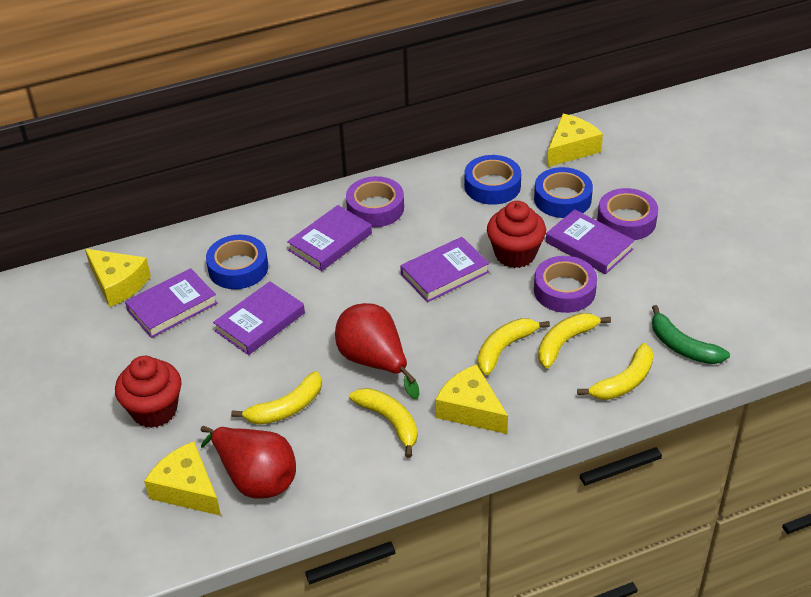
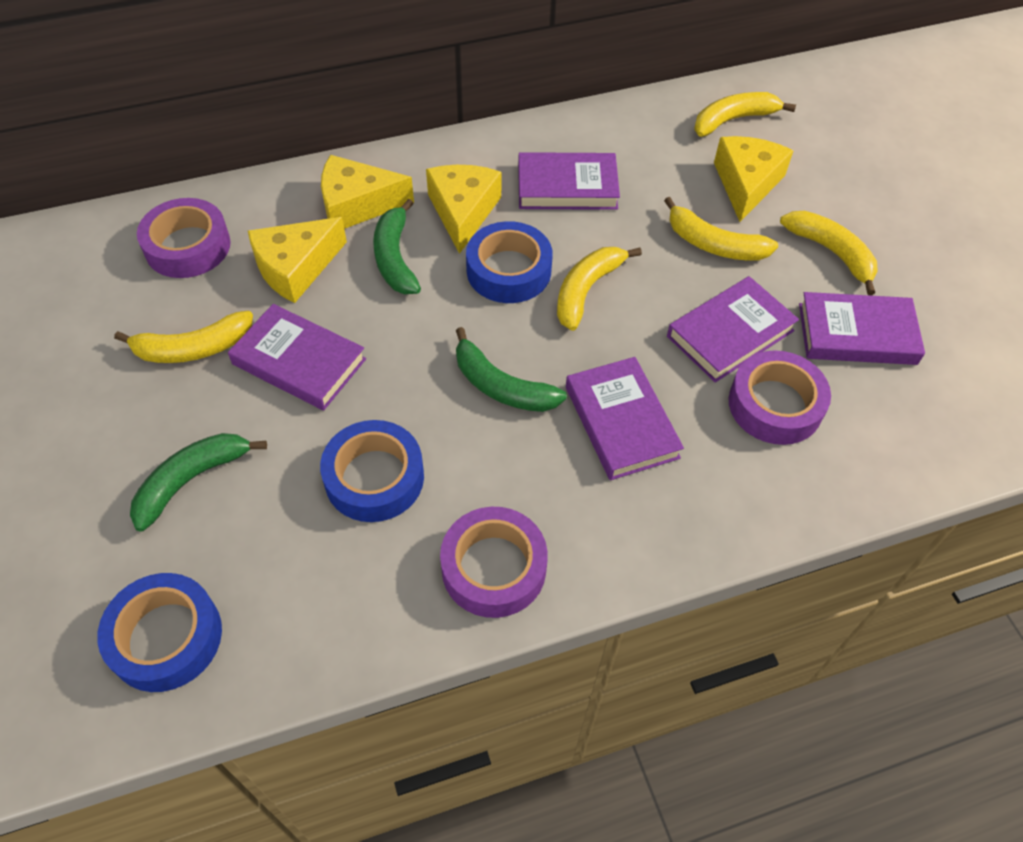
green banana: [652,305,730,364] = 1 -> [130,433,267,532] [373,199,421,294] [456,327,567,412] = 3
red cupcake: [115,356,182,428] [487,201,546,268] = 2 -> none = 0
red pear: [201,426,296,499] [335,303,420,399] = 2 -> none = 0

